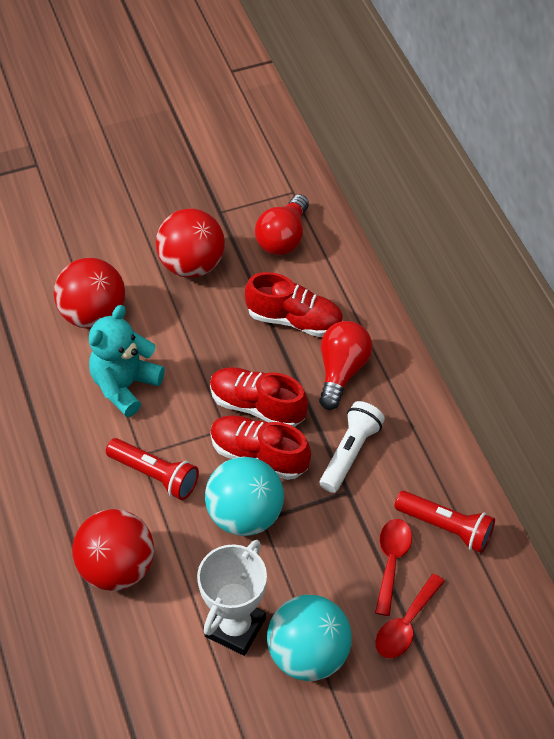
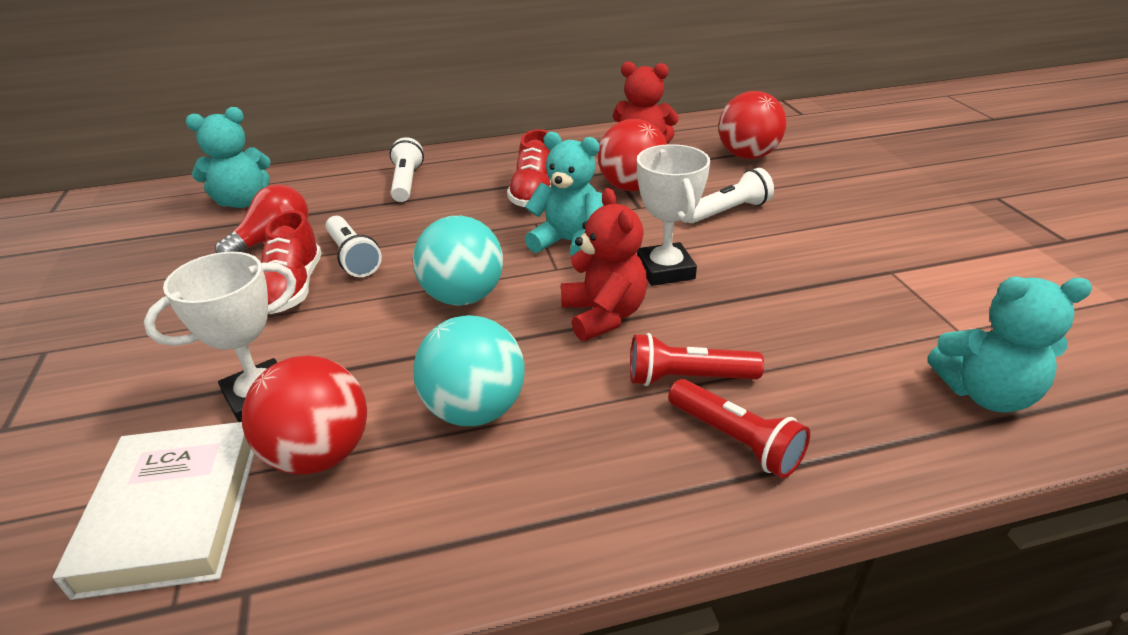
red light bulb: [255,194,309,255] [319,321,372,410] = 2 -> [215,185,308,253] = 1
red shoe: [210,367,308,427] [210,415,311,480] [245,272,343,337] = 3 -> [261,210,322,314] [507,129,551,207] = 2
red spoon: [375,519,412,616] [375,574,445,658] = 2 -> none = 0
red teddy bear: none = 0 -> [561,188,647,341] [613,61,679,143] = 2
turquoise teddy bear: [89,305,165,417] = 1 -> [186,107,271,208] [525,132,604,256] [927,277,1092,413] = 3
white book: none = 0 -> [53,422,254,600] = 1
white flashlight: [320,401,385,493] = 1 -> [326,216,382,277] [390,137,424,202] [688,168,774,223] = 3
white trophy: [197,540,267,656] = 1 -> [144,252,296,422] [637,144,710,286] = 2

